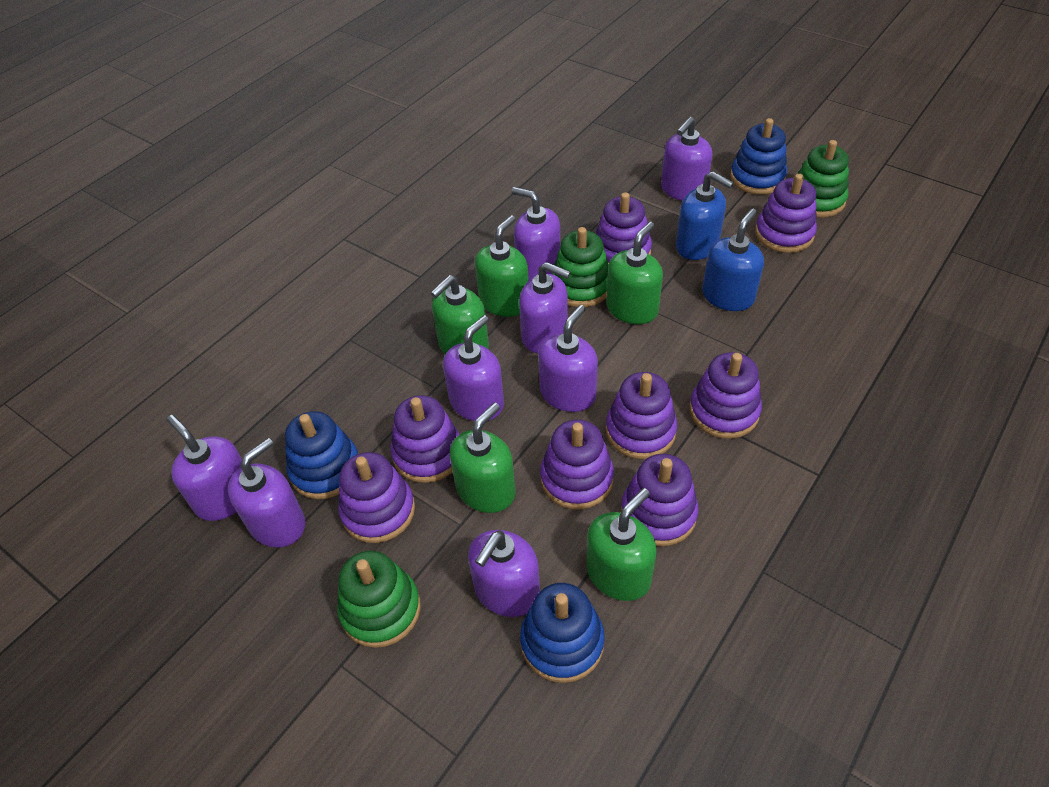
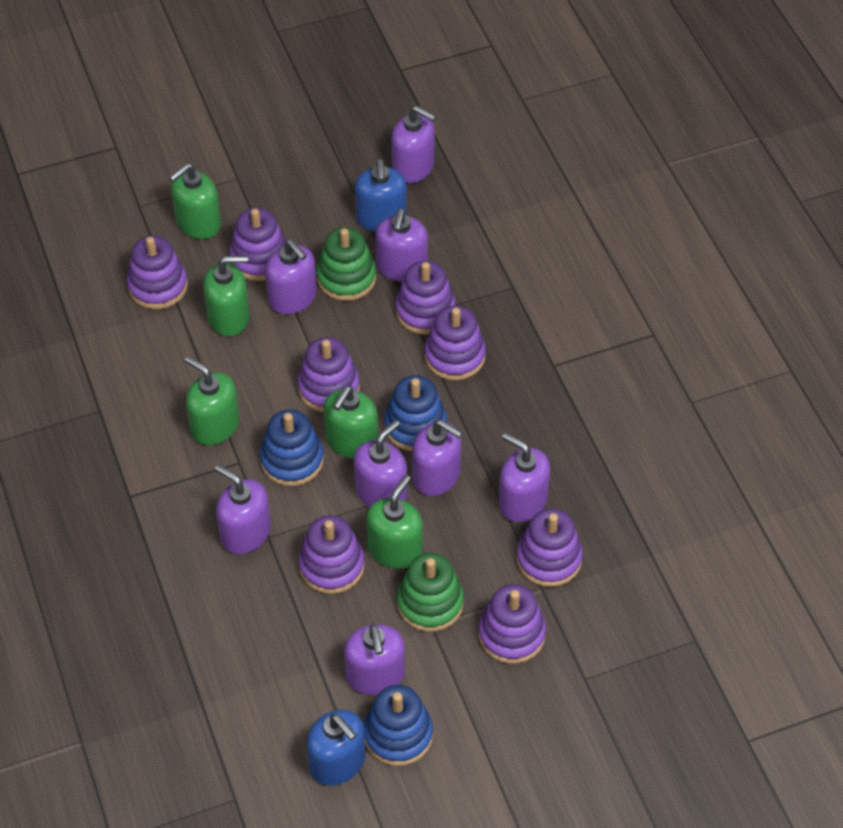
green stacking toy: [337,551,421,648] [552,227,609,307] [797,140,849,218] = 3 -> [316,227,376,301] [397,553,464,632] = 2

